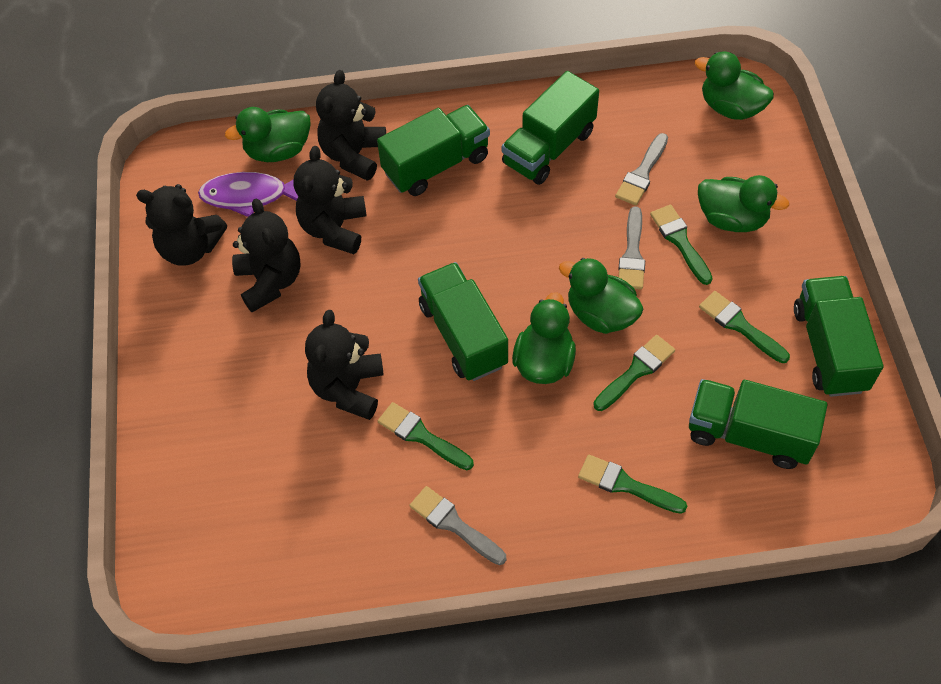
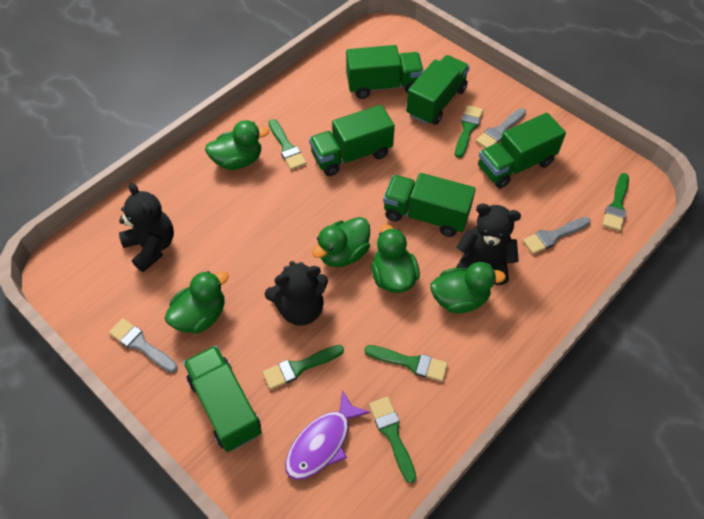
black teddy bear: [136,184,227,266] [232,199,301,312] [294,146,367,254] [305,310,384,420] [316,70,386,181] = 5 -> [119,183,174,272] [265,261,328,326] [456,203,521,285] = 3
green brush: [378,402,474,470] [578,455,687,514] [593,335,675,411] [650,205,713,285] [699,291,790,363] = 5 -> [263,345,344,390] [269,119,307,170] [364,345,448,382] [369,397,416,483] [455,105,483,158] [602,173,629,231] = 6
green truck: [377,105,490,196] [418,262,508,381] [502,71,599,185] [689,379,827,469] [794,276,883,397] = 5 -> [183,345,262,452] [309,105,395,176] [346,45,424,99] [383,173,476,237] [406,55,470,125] [478,113,566,188] = 6

